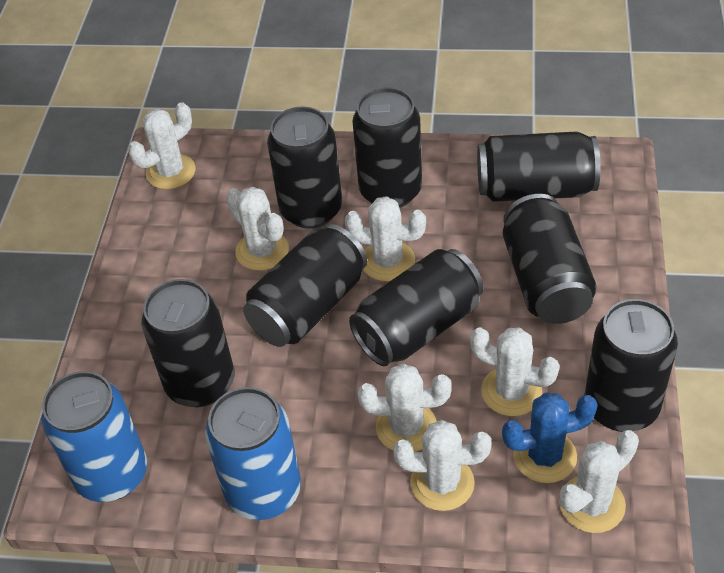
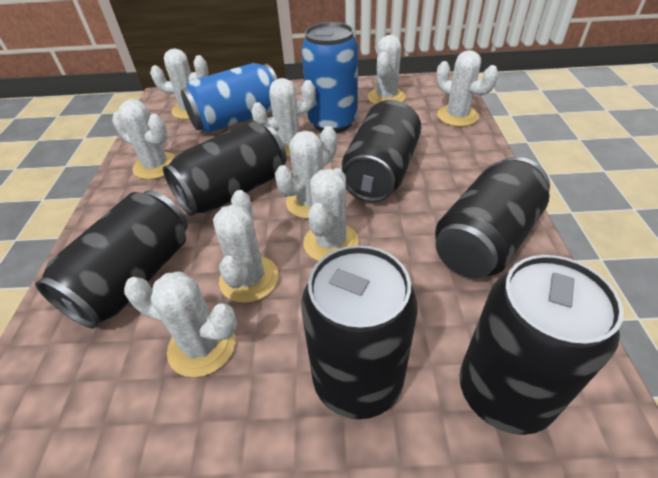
black can: [142,279,234,407] [243,224,367,347] [267,106,342,229] [349,249,483,366] [352,87,422,208] [477,131,601,202] [503,194,597,324] [585,299,678,432] = 8 -> [35,190,188,329] [163,121,286,216] [301,245,418,419] [342,100,421,202] [435,157,550,278] [459,255,624,435] = 6
blue cactus: [502,392,598,483] = 1 -> none = 0
white cactus: [128,102,196,190] [226,187,289,271] [345,196,426,282] [358,363,451,452] [393,420,491,511] [470,327,560,416] [559,430,639,533] = 7 -> [112,99,176,179] [124,271,237,377] [150,48,209,119] [213,190,279,303] [251,78,316,157] [275,126,337,219] [303,168,359,261] [368,35,406,104] [436,50,499,127] = 9

